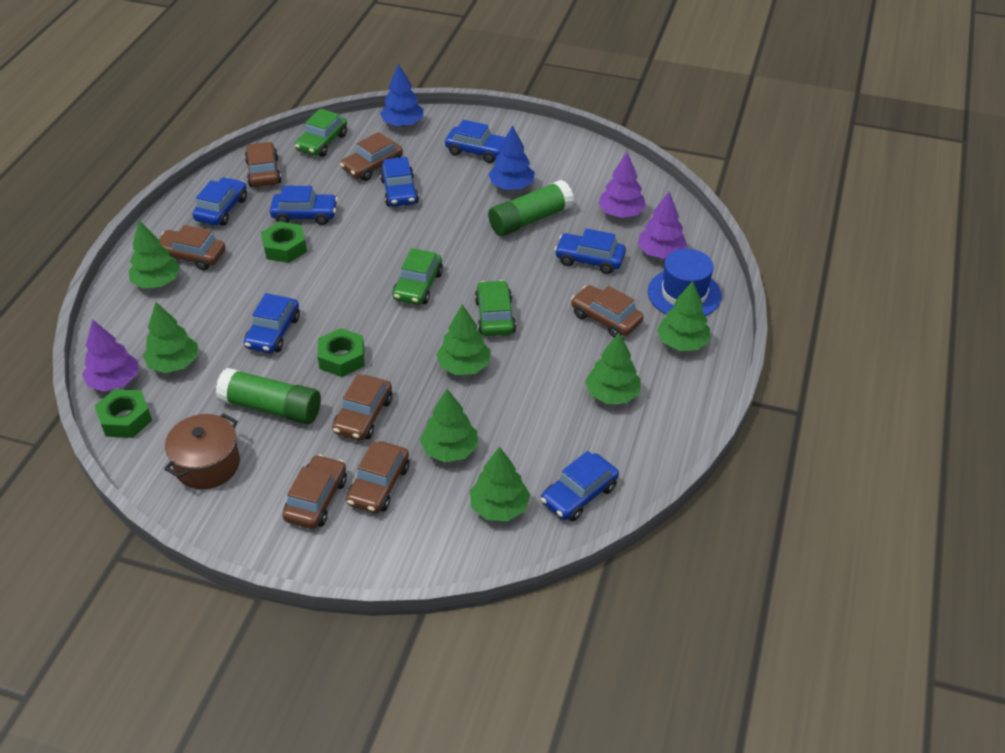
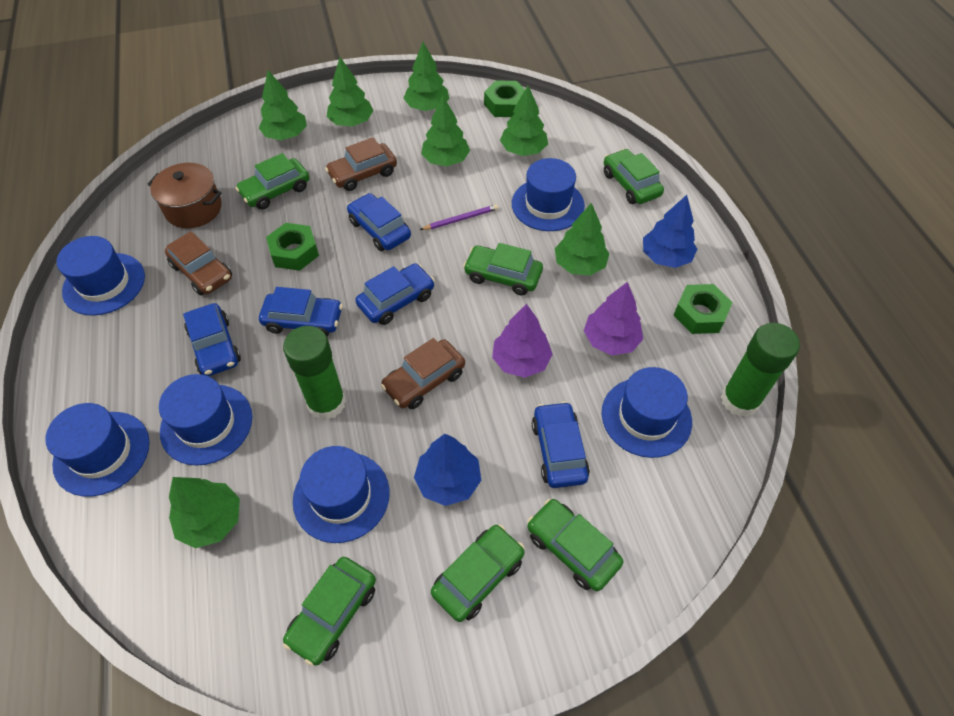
blue car: [193,177,247,226] [244,293,300,353] [270,186,338,225] [380,157,419,207] [445,120,505,163] [541,451,619,521] [554,228,626,274] = 7 -> [183,303,241,376] [259,287,343,336] [347,193,411,251] [355,263,435,325] [532,401,590,488] = 5
blue hat: [648,249,721,316] = 1 -> [45,403,150,497] [57,236,145,316] [159,374,252,465] [293,446,390,543] [512,158,585,231] [601,367,692,458] = 6
brown car: [158,225,226,270] [245,142,281,187] [282,454,347,529] [332,374,392,441] [340,132,403,181] [346,441,409,513] [571,285,644,338] = 7 -> [165,231,232,295] [325,137,397,191] [381,338,465,409] = 3
green car: [295,109,347,157] [392,248,443,305] [475,280,516,336] = 3 -> [235,153,310,209] [283,557,376,666] [431,525,525,622] [463,243,543,295] [527,499,623,591] [604,149,664,204] = 6
purple pencil: none = 0 -> [420,204,498,230] = 1
purple tree: [82,319,138,392] [598,152,646,218] [638,192,687,259] = 3 -> [492,304,553,378] [584,282,643,355] = 2

